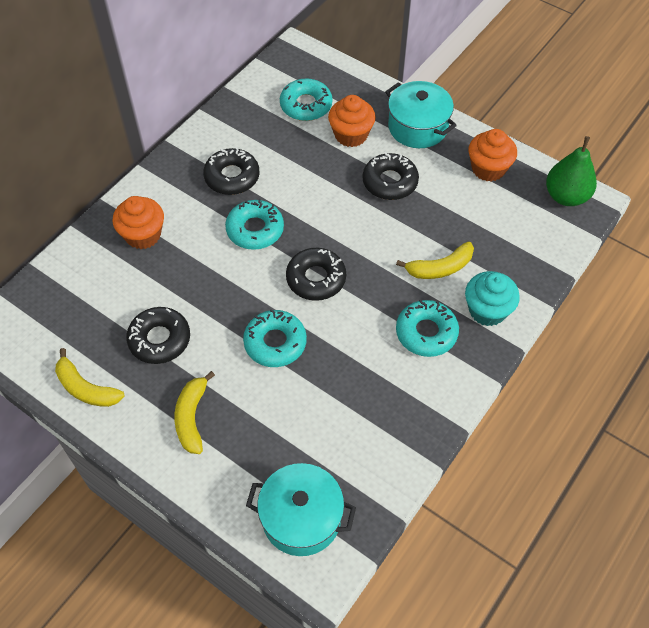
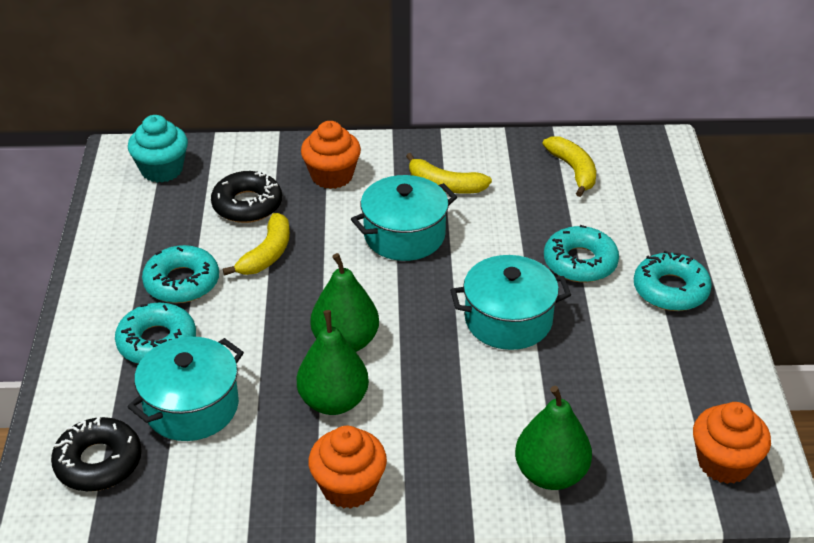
black donut: [126,307,190,364] [203,147,260,195] [286,248,346,301] [363,152,419,200] = 4 -> [51,417,142,491] [211,171,282,223] = 2
green pear: [546,136,597,206] = 1 -> [297,310,369,415] [310,253,379,352] [515,386,592,490] = 3
turquoise pot: [246,463,356,556] [385,81,457,148] = 2 -> [128,337,244,441] [351,175,457,261] [450,255,571,350] = 3

